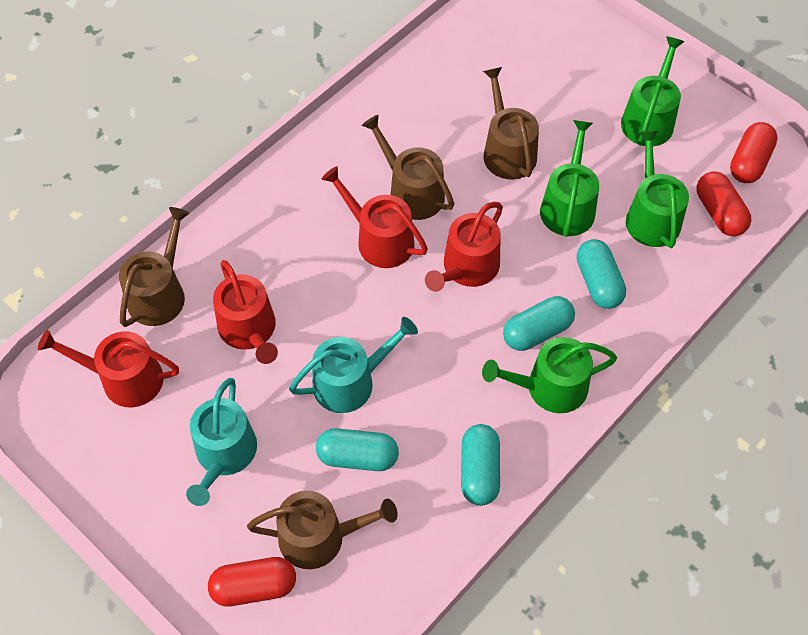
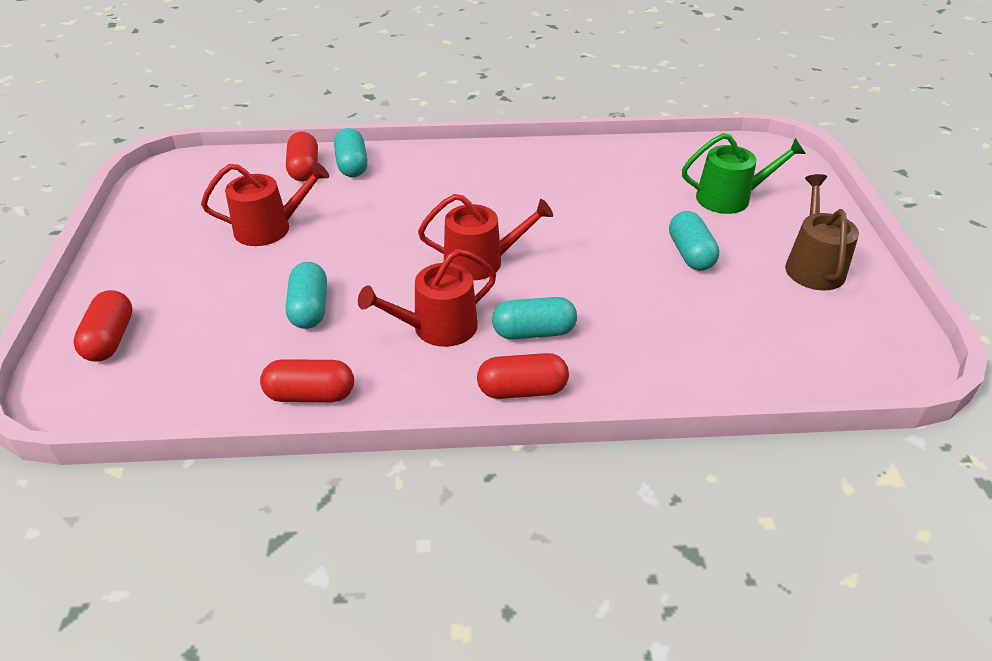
brown watering can: [119,207,190,327] [247,491,398,569] [361,115,454,220] [483,67,539,179] = 4 -> [785,174,859,291] = 1
green watering can: [482,337,617,413] [540,120,599,237] [621,36,685,146] [626,130,689,248] = 4 -> [682,133,806,214] = 1
red capsule: [208,557,296,607] [696,172,751,236] [730,122,778,183] = 3 -> [73,290,133,362] [260,359,354,402] [286,132,318,181] [477,353,569,399] = 4
red watering can: [38,330,179,407] [213,260,278,364] [322,166,428,268] [425,202,503,292] = 4 -> [201,162,329,246] [358,249,496,347] [418,194,553,281] = 3
turquoise watering can: [186,378,257,506] [289,317,418,413] = 2 -> none = 0

